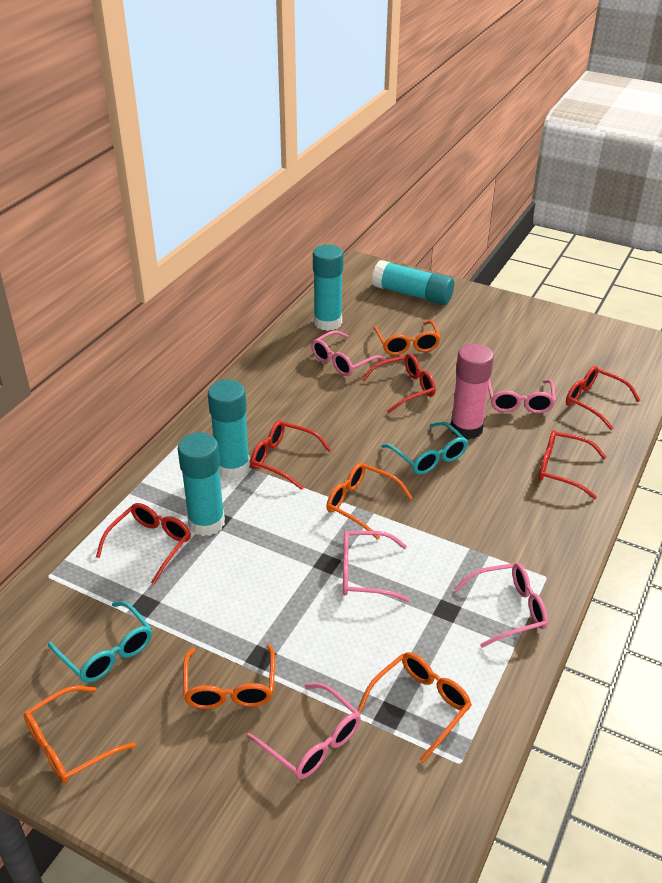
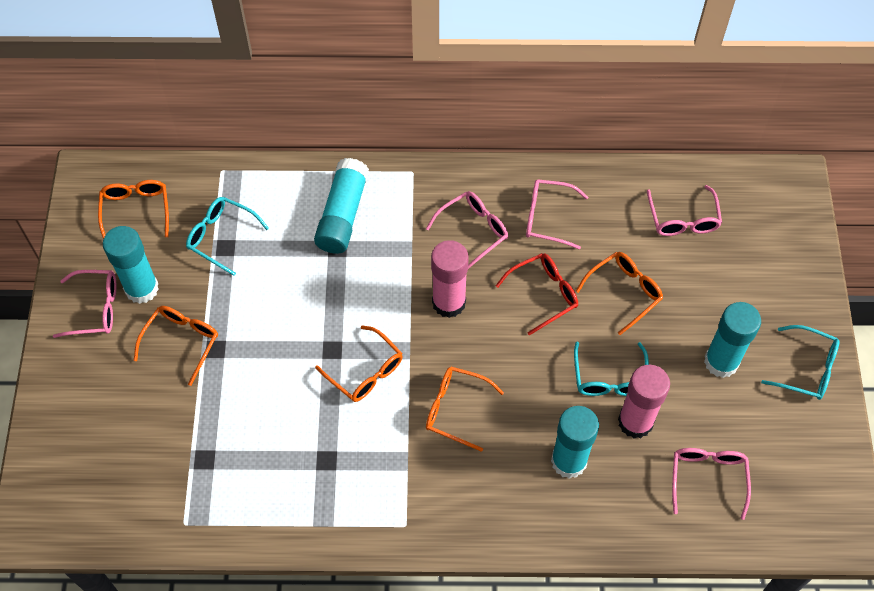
pink glue stick: [451,344,494,440] = 1 -> [431,240,469,318] [618,365,670,438] = 2
red glasses: [96,503,191,584] [251,420,331,490] [362,353,436,413] [539,430,606,499] [566,366,641,430] = 5 -> [496,253,578,336] = 1
turquoise glasses: [48,601,152,683] [382,421,468,475] = 2 -> [186,197,269,276] [574,342,649,396] [761,325,840,400] = 3

